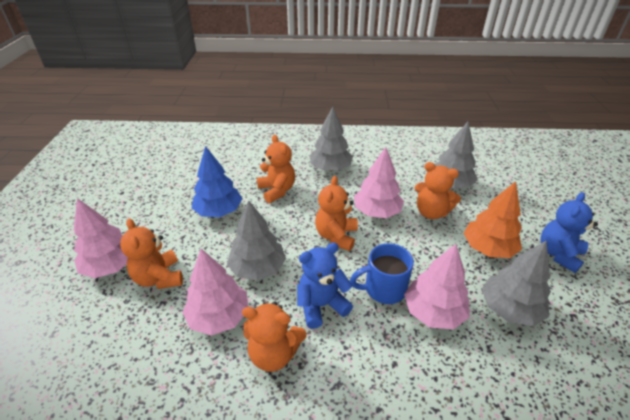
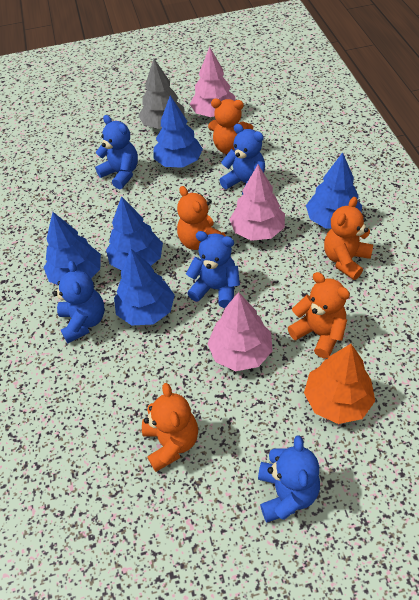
blue mug: [350,243,414,304] = 1 -> none = 0
blue teddy bear: [297,242,353,329] [541,192,598,273] = 2 -> [53,261,104,343] [95,115,138,189] [186,231,240,308] [219,124,265,195] [258,436,320,522] = 5
blue tree: [192,146,242,217] = 1 -> [44,212,101,285] [106,196,163,270] [114,249,175,325] [154,96,203,168] [306,152,362,229] = 5
grey tree: [227,200,286,281] [309,107,353,171] [435,122,478,188] [482,241,551,326] = 4 -> [138,59,185,129] = 1
pink tree: [74,198,128,278] [182,249,248,336] [354,147,404,218] [404,244,469,329] = 4 -> [190,47,235,117] [207,292,273,371] [229,165,285,241] = 3

